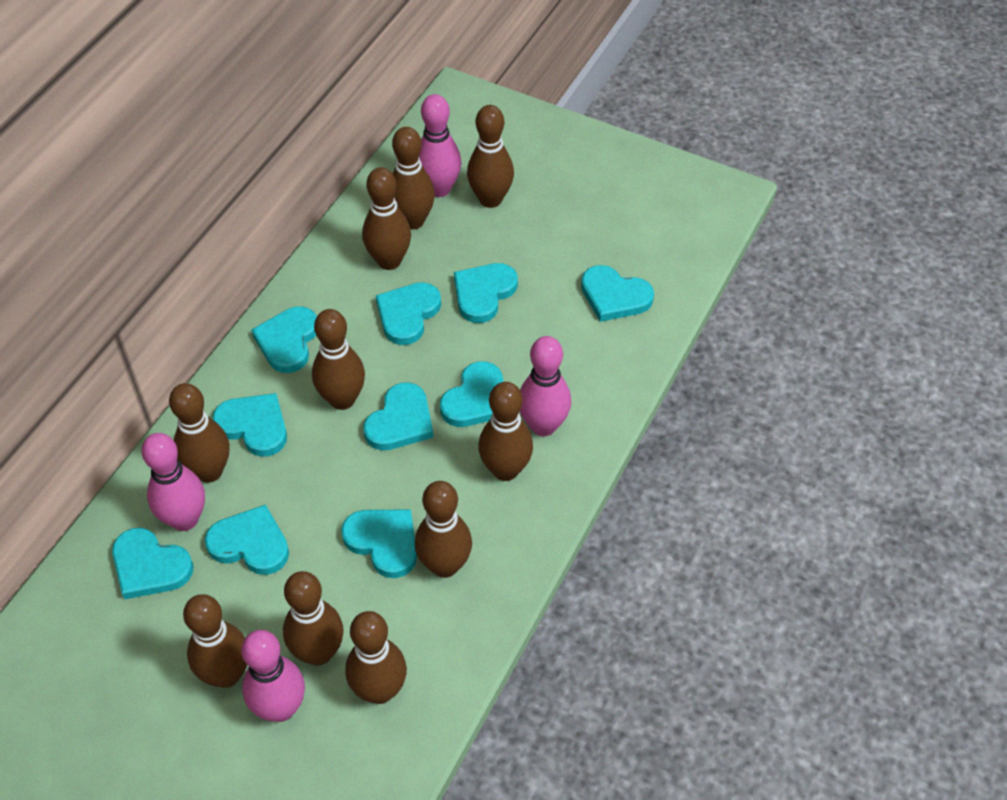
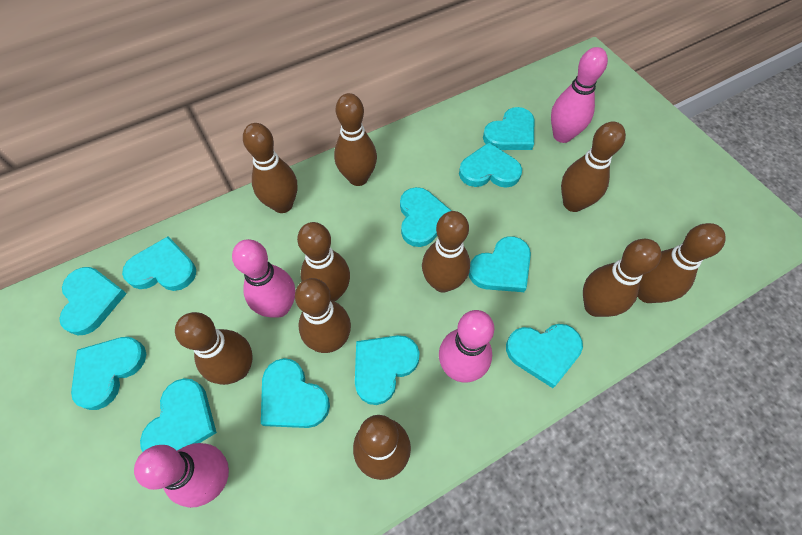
turquoise heart: [112,528,194,599] [205,504,289,575] [212,393,287,457] [251,307,317,373] [341,509,417,578] [363,382,434,451] [376,282,441,345] [440,361,504,427] [454,263,518,323] [581,265,654,322] = 10 -> [59,267,127,335] [71,337,146,410] [122,236,196,291] [140,378,217,452] [261,358,330,428] [355,335,420,405] [400,187,452,247] [459,142,522,187] [469,236,531,292] [483,107,534,150] [506,324,583,388] = 11

